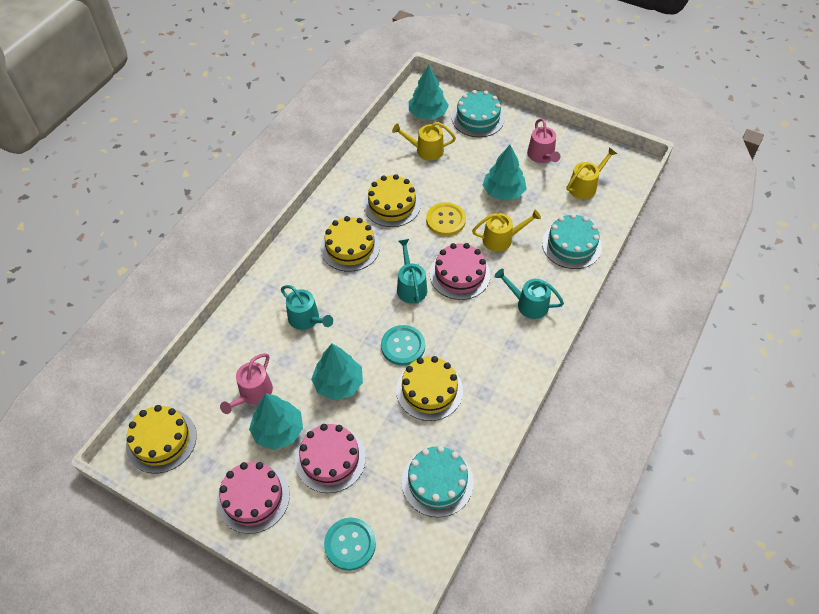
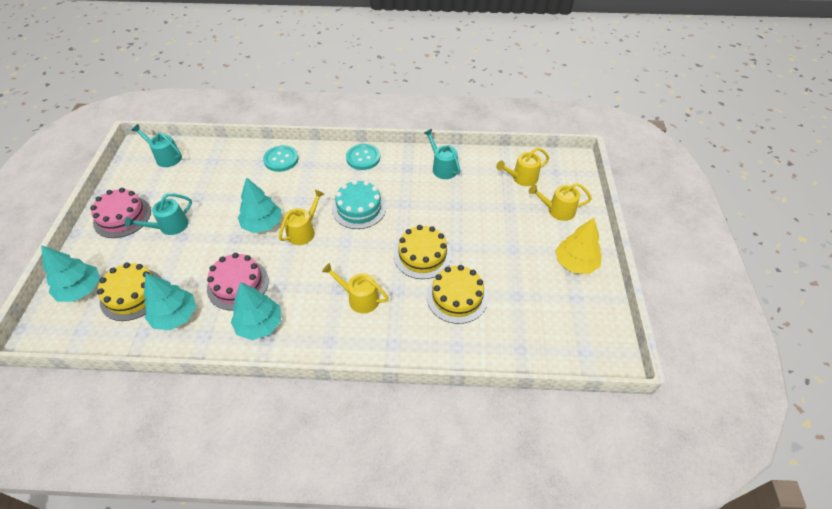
pink cake: [217,462,290,534] [295,424,366,493] [430,243,491,300] = 3 -> [90,188,151,238] [207,253,269,310] = 2
pink watering can: [220,353,273,414] [527,118,560,163] = 2 -> none = 0
turquoise cake: [402,446,474,517] [452,90,504,137] [542,213,602,269] = 3 -> [332,180,386,229] = 1
yellow button: [426,202,466,236] = 1 -> none = 0
yellow cake: [126,405,197,473] [321,216,380,272] [364,174,421,227] [396,356,463,421] = 4 -> [97,262,162,321] [394,225,452,279] [427,265,488,324] = 3
yellow tree: none = 0 -> [555,218,602,274] = 1
yellow watering can: [392,122,456,161] [472,210,541,252] [567,147,617,199] = 3 -> [279,190,324,245] [322,263,389,313] [496,147,549,186] [529,183,592,221] = 4

